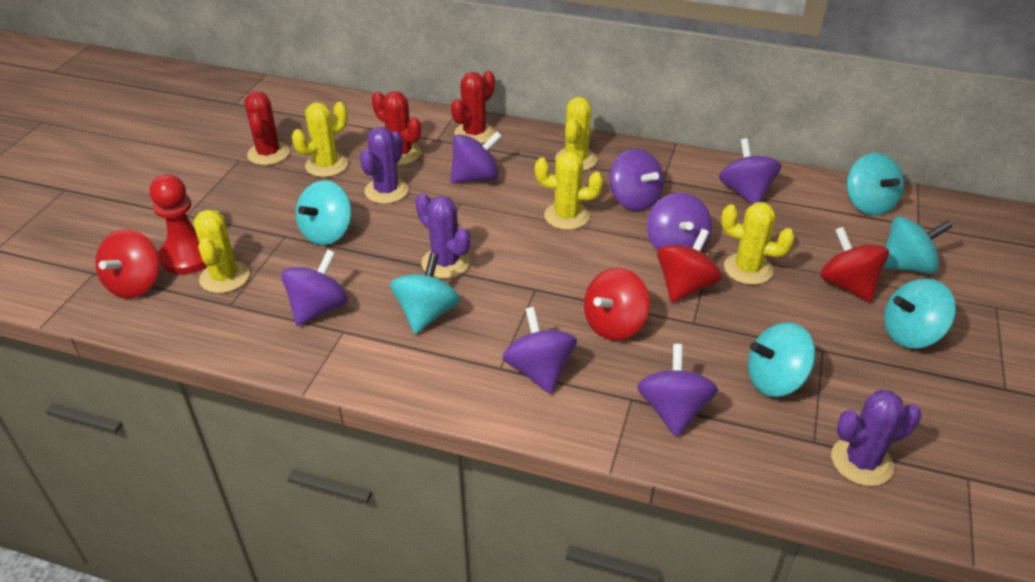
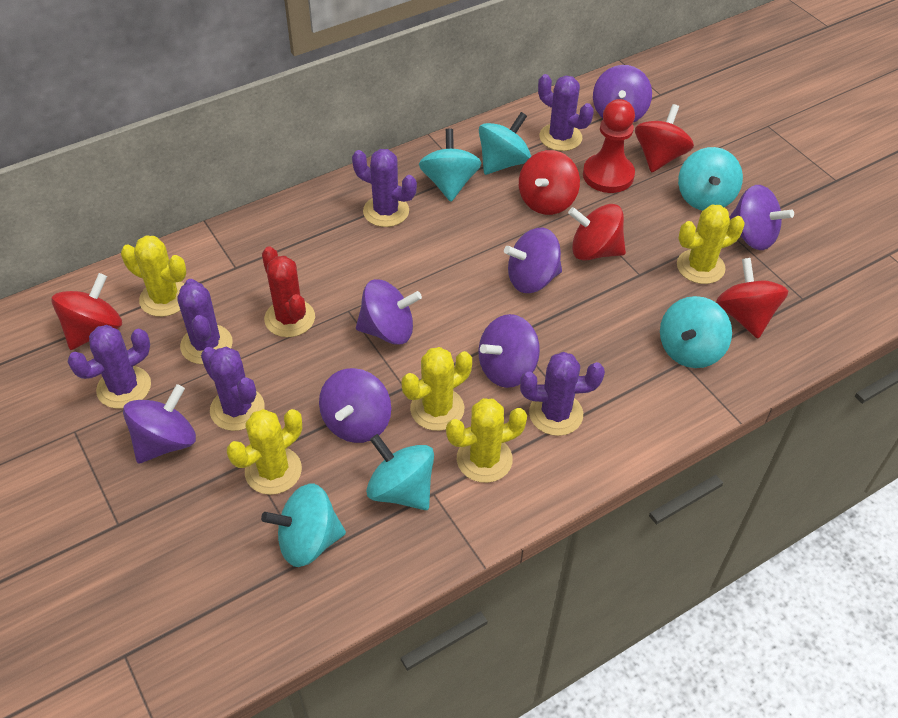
purple cactus: [360,127,409,204] [415,193,470,279] [831,390,921,486] = 3 -> [68,325,151,409] [177,279,233,364] [201,347,265,431] [352,149,417,227] [520,352,605,436] [538,74,594,151] = 6
red cactus: [244,91,290,165] [372,91,421,165] [451,71,495,144] = 3 -> [262,246,315,337] = 1
red spinning top: [95,229,159,298] [584,268,650,340] [657,229,722,302] [820,227,889,302] = 4 -> [52,273,122,350] [519,150,580,215] [568,204,626,260] [635,104,694,172] [716,258,788,338] = 5

